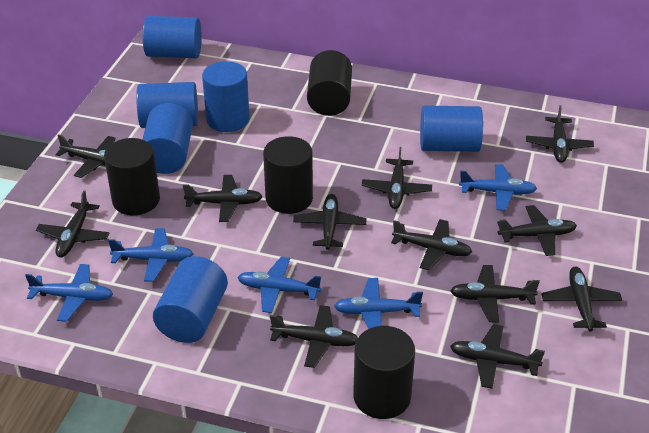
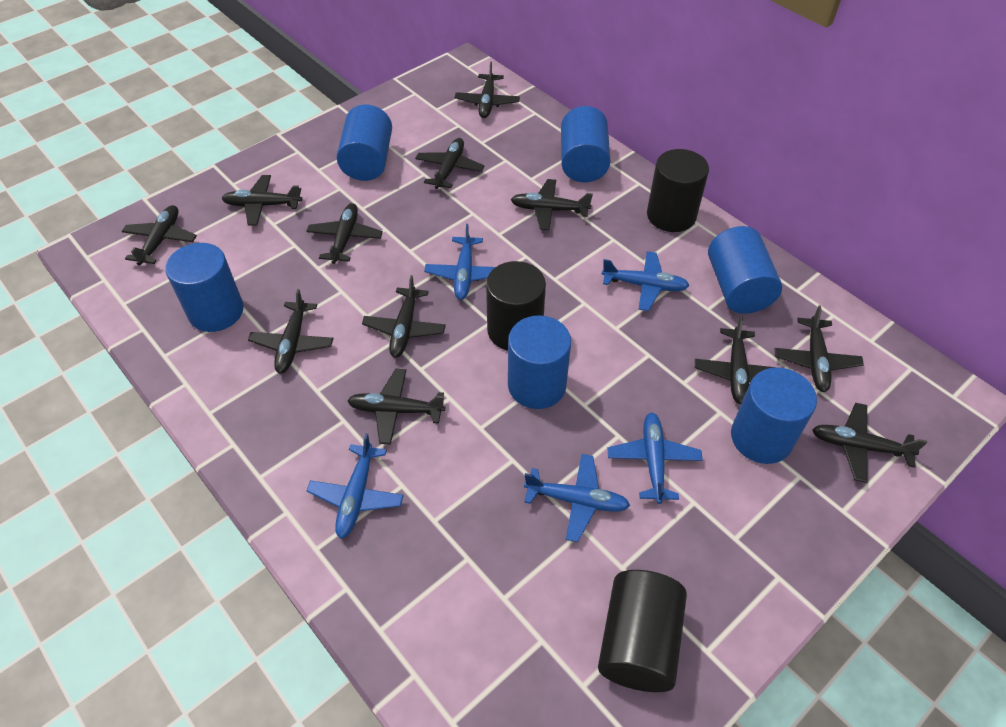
black cylinder: [104,138,160,215] [263,136,313,214] [307,50,352,116] [353,326,415,419] = 4 -> [486,261,546,351] [598,570,687,692] [647,149,709,232] = 3

